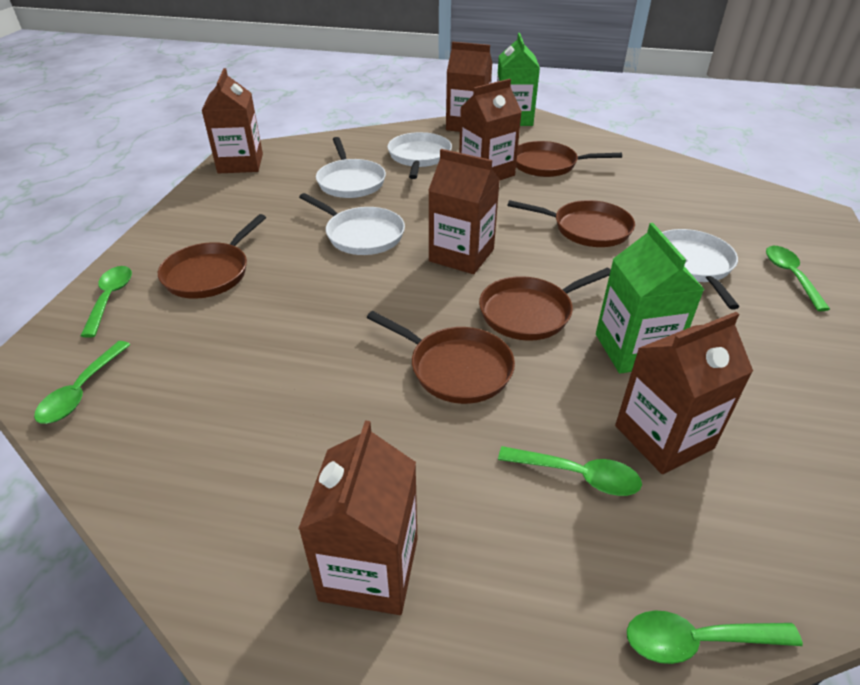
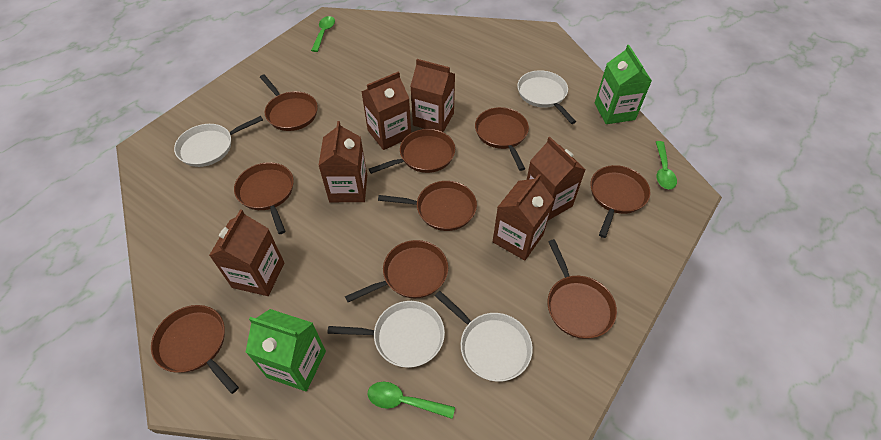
brown pan: [158,214,266,299] [367,311,515,404] [479,268,611,341] [508,200,635,247] [516,141,622,177] = 5 -> [151,305,239,394] [234,162,294,234] [260,75,318,131] [345,240,448,302] [369,129,455,174] [378,181,477,231] [475,107,529,171] [547,239,617,339] [590,165,650,238] = 9
green spoon: [34,341,131,424] [81,266,132,338] [498,446,642,496] [627,610,803,664] [766,246,830,311] = 5 -> [311,16,335,52] [368,382,455,419] [656,141,677,189] = 3

